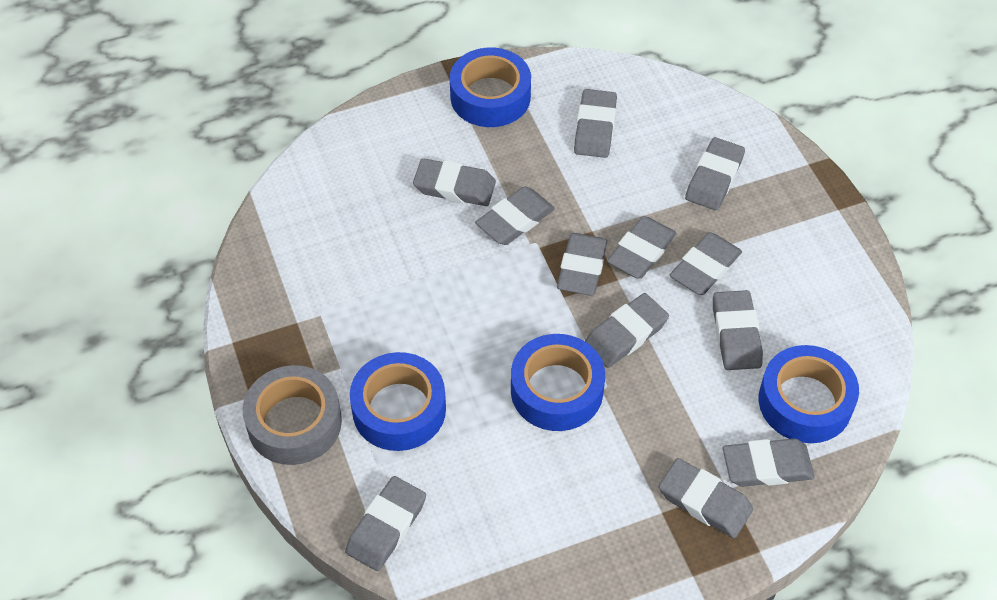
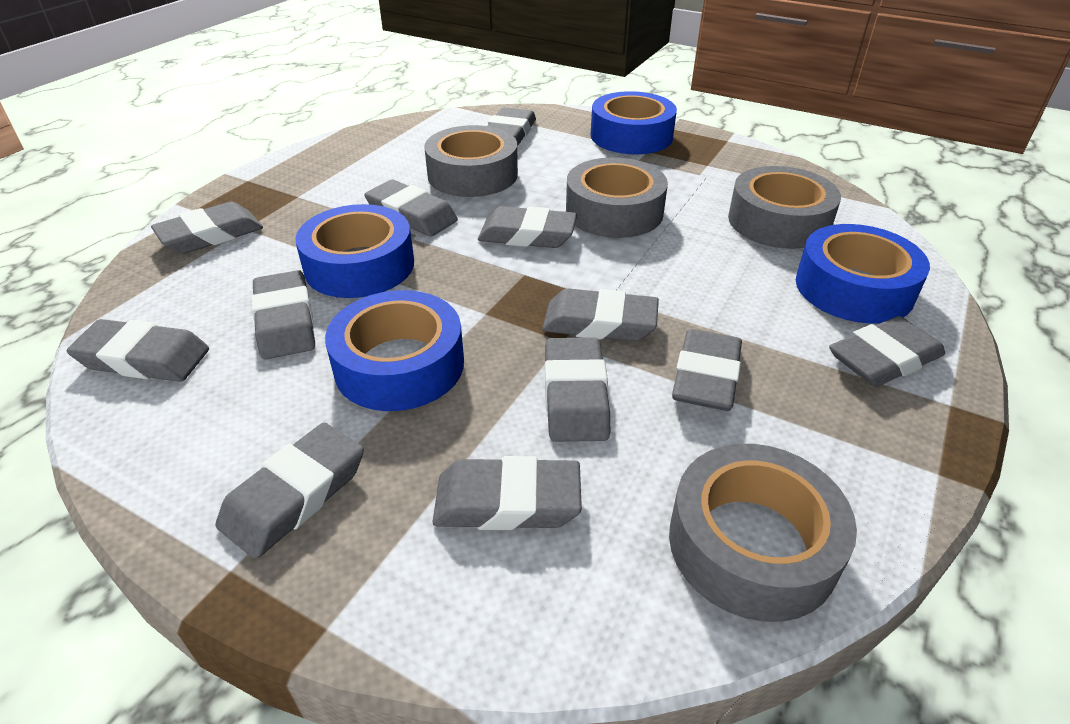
grey tape: [243,365,342,465] = 1 -> [424,125,518,197] [566,157,668,238] [669,444,857,622] [728,166,841,249] = 4

